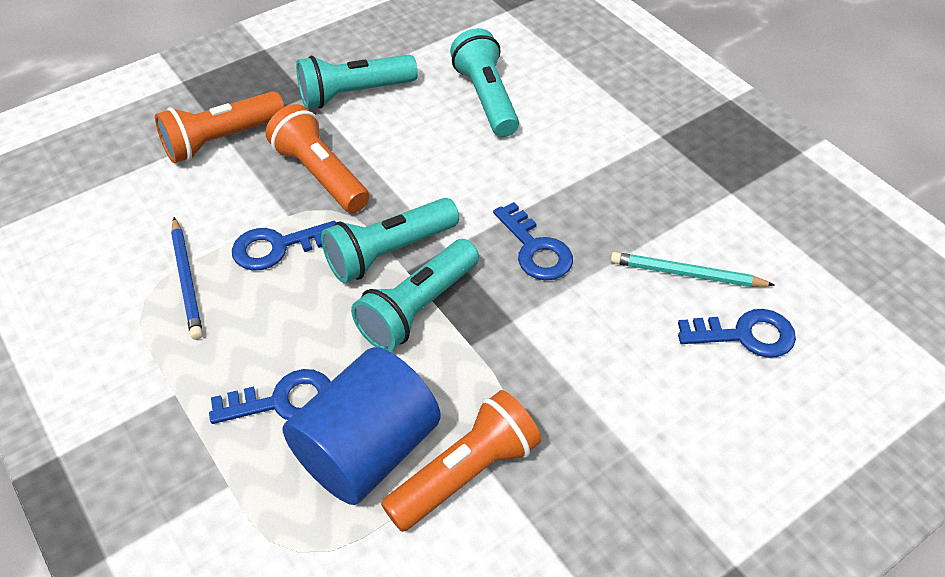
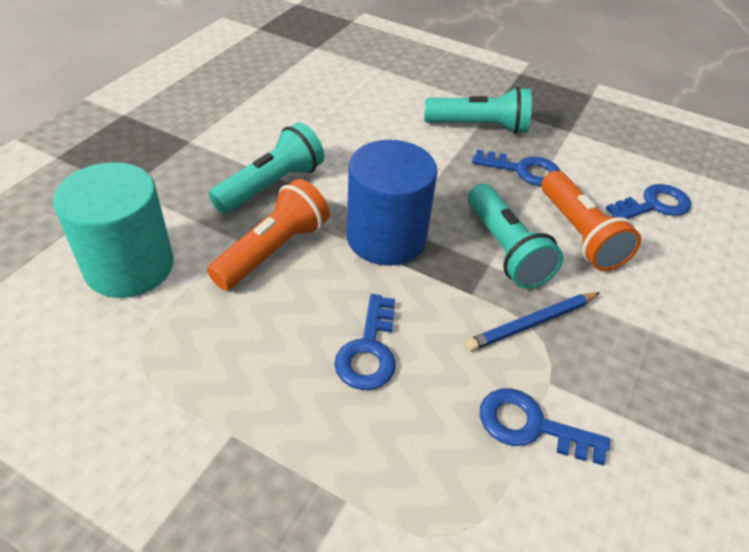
orange flashlight: [155,91,285,163] [266,104,369,213] [381,390,542,532] = 3 -> [207,179,330,290] [541,171,641,271] = 2
turquoise cylinder: none = 0 -> [53,162,174,298] = 1
turquoise flashlight: [296,55,418,109] [321,198,459,283] [351,239,479,351] [450,28,519,137] = 4 -> [209,122,324,214] [424,87,532,134] [468,184,564,289] = 3
turquoise pencil: [610,252,775,287] = 1 -> none = 0

